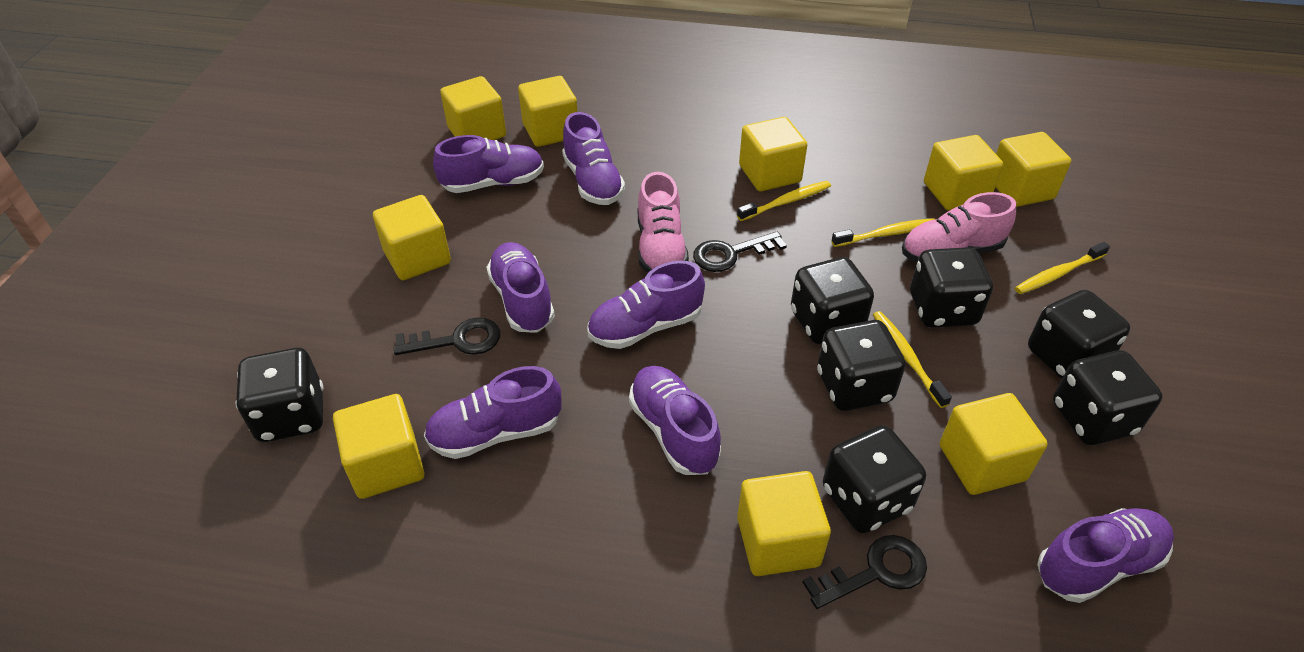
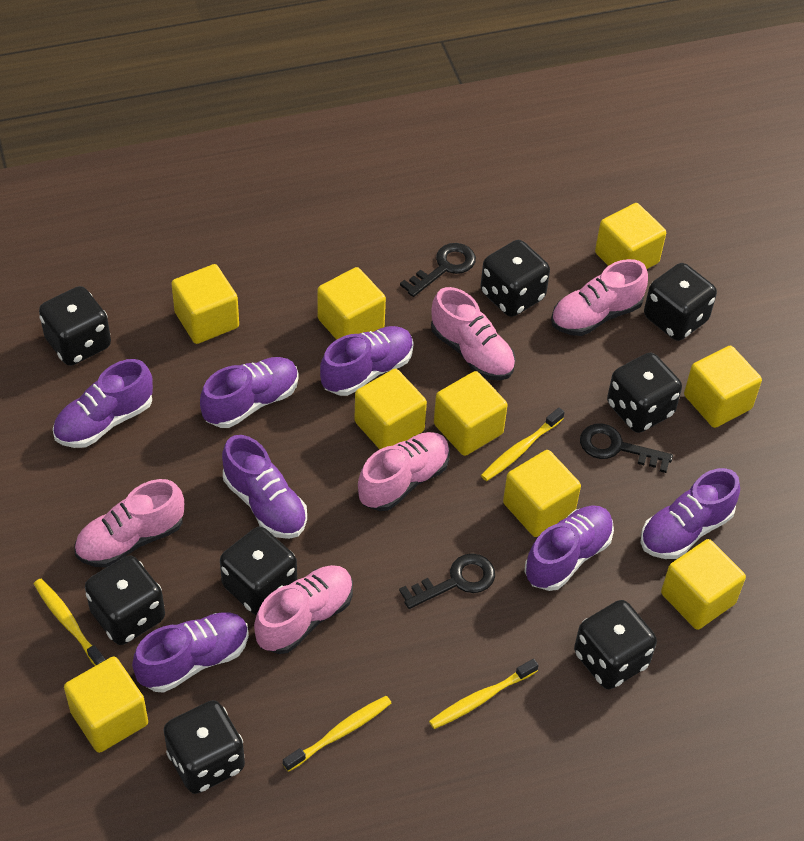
black dice: [235,348,324,442] [791,257,874,344] [817,320,906,411] [823,425,926,533] [910,247,993,328] [1028,290,1130,379] [1053,350,1162,445] = 7 -> [39,286,111,366] [85,555,165,645] [164,700,245,794] [220,527,297,615] [481,240,550,317] [574,600,657,689] [607,353,682,433] [644,263,717,341] = 8
pink shoe: [638,172,689,273] [902,192,1016,262] = 2 -> [74,479,184,568] [254,565,353,654] [358,432,450,511] [431,287,516,380] [551,259,648,336] = 5

